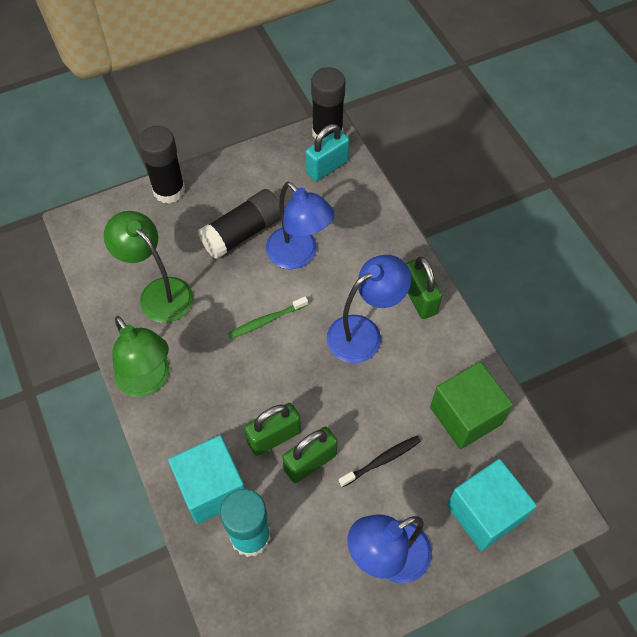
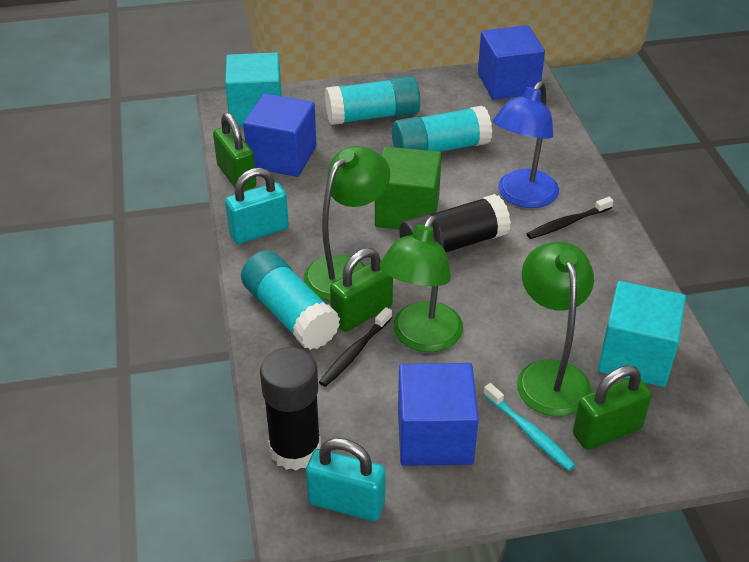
black glue stick: [138,126,185,204] [198,189,281,259] [311,67,346,139] = 3 -> [260,347,321,471] [400,194,511,252] = 2
black toothbrush: [339,436,421,487] = 1 -> [319,307,392,387] [527,197,613,239] = 2
blue cube: none = 0 -> [243,93,317,177] [398,363,479,466] [478,25,545,100] = 3
blue lamp: [266,182,334,269] [327,255,411,363] [347,514,432,583] = 3 -> [493,81,559,208] = 1
green lamp: [104,211,193,323] [112,316,170,397] = 2 -> [304,146,390,301] [380,216,463,352] [517,242,594,416] = 3
green toothbrush: [228,296,308,339] = 1 -> none = 0
turquoise glue stick: [220,489,271,557] = 1 -> [241,250,340,350] [325,76,420,125] [392,106,492,152] = 3
turquoise padlock: [305,124,349,181] = 1 -> [225,168,289,244] [306,438,386,521] = 2
turquoise toothbrush: none = 0 -> [483,383,576,471] = 1

